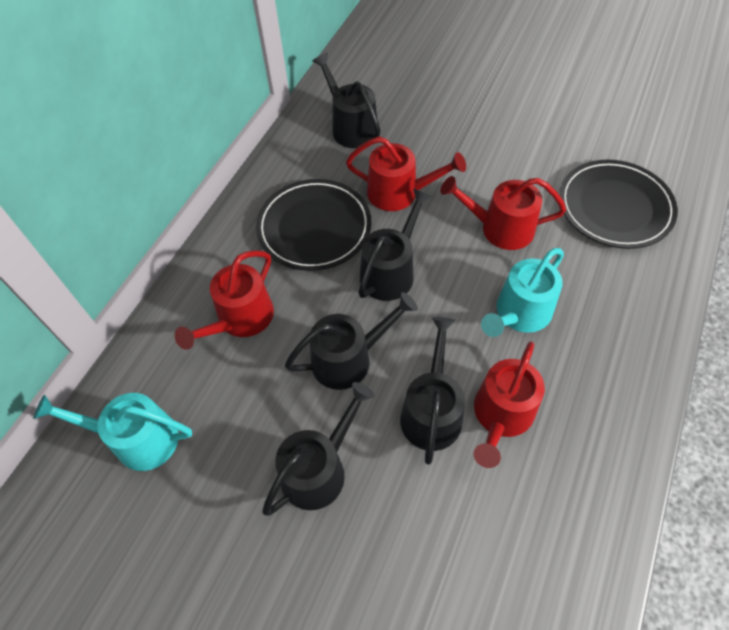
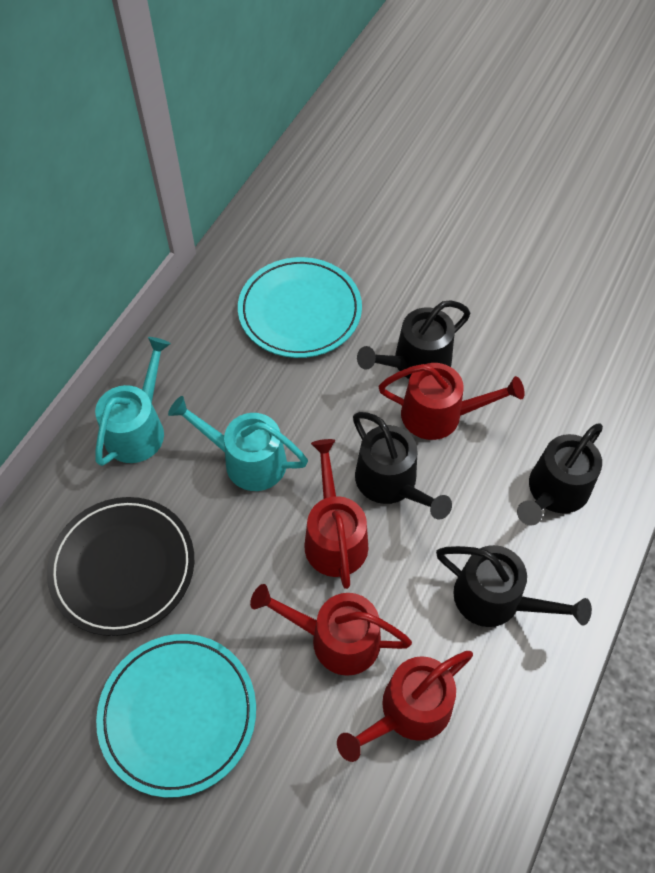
black plate: [256,179,371,271] [559,160,678,249] = 2 -> [47,497,194,636] = 1
black watering can: [262,382,375,516] [285,292,418,390] [312,53,381,148] [358,188,432,301] [400,317,465,465] = 5 -> [353,412,452,520] [357,300,470,379] [436,545,592,627] [517,424,603,525] = 4
turquoise plate: none = 0 -> [96,634,256,797] [238,257,362,358] = 2

